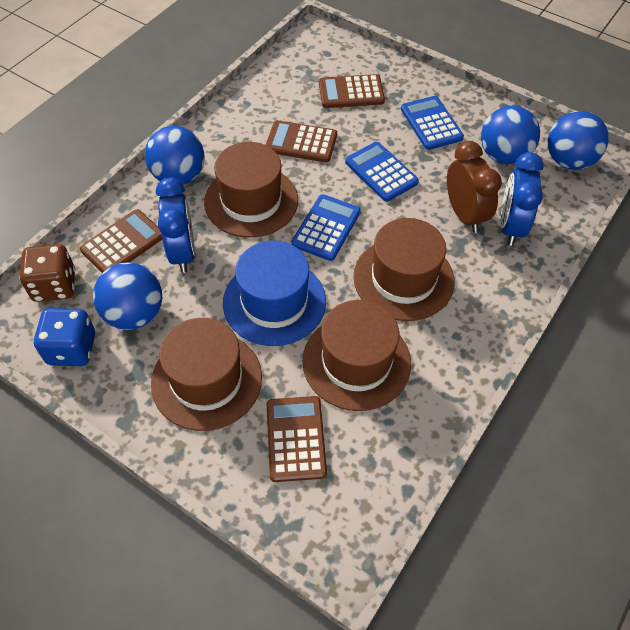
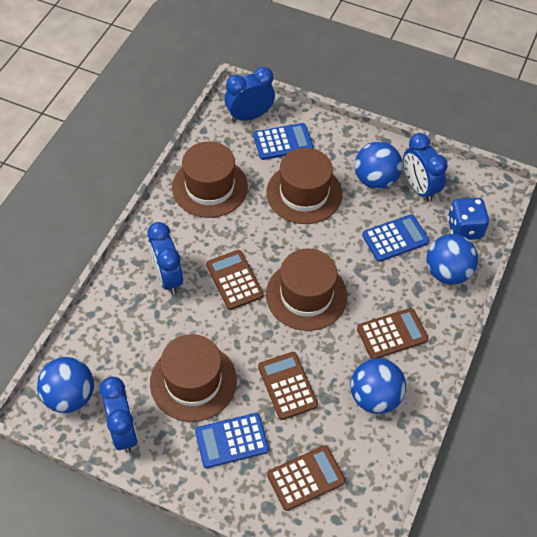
blue clock: [156,177,195,273] [500,152,543,246] = 2 -> [99,377,138,453] [147,222,183,295] [225,67,275,122] [403,133,448,202] = 4
blue hat: [223,241,326,346] = 1 -> none = 0
brown clock: [447,141,502,233] = 1 -> none = 0
brown dice: [19,244,76,302] = 1 -> none = 0

